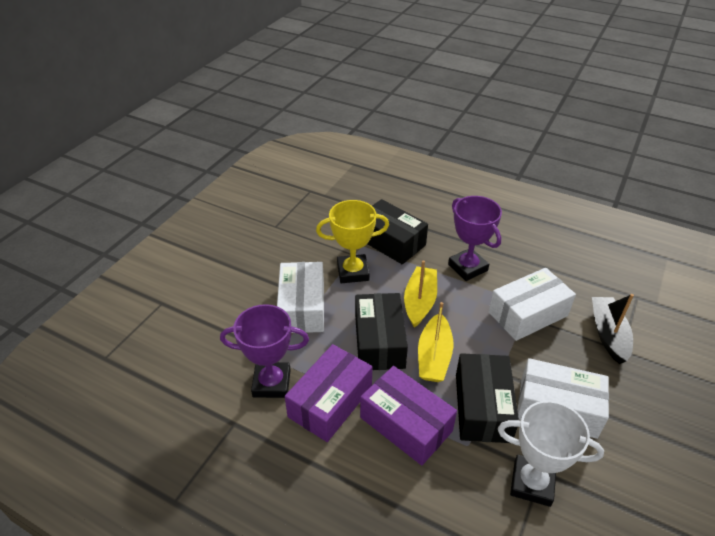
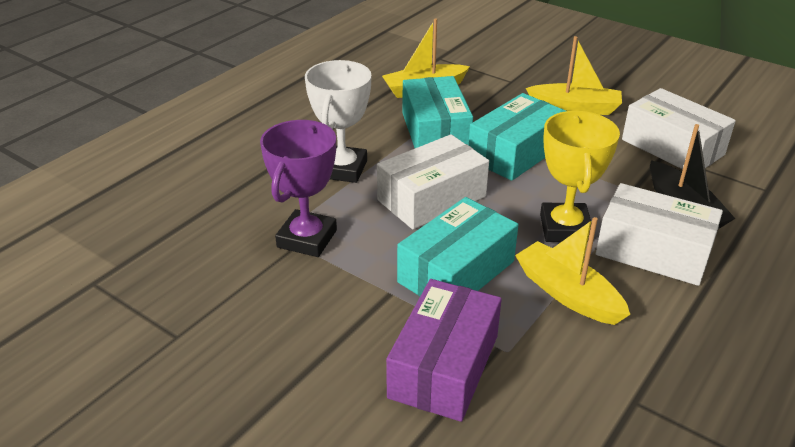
black box: [355,293,408,370] [367,199,428,264] [456,353,519,443] = 3 -> none = 0
purple box: [285,344,372,442] [360,366,457,465] = 2 -> [386,279,502,422] = 1
purple trophy: [220,304,309,398] [448,196,502,281] = 2 -> [260,120,337,257] = 1
turquoise box: none = 0 -> [397,197,518,297] [402,76,473,148] [469,93,566,181] = 3
yellow boat: [404,260,437,328] [418,302,454,382] = 2 -> [382,19,470,98] [515,217,630,325] [526,36,622,115] = 3

